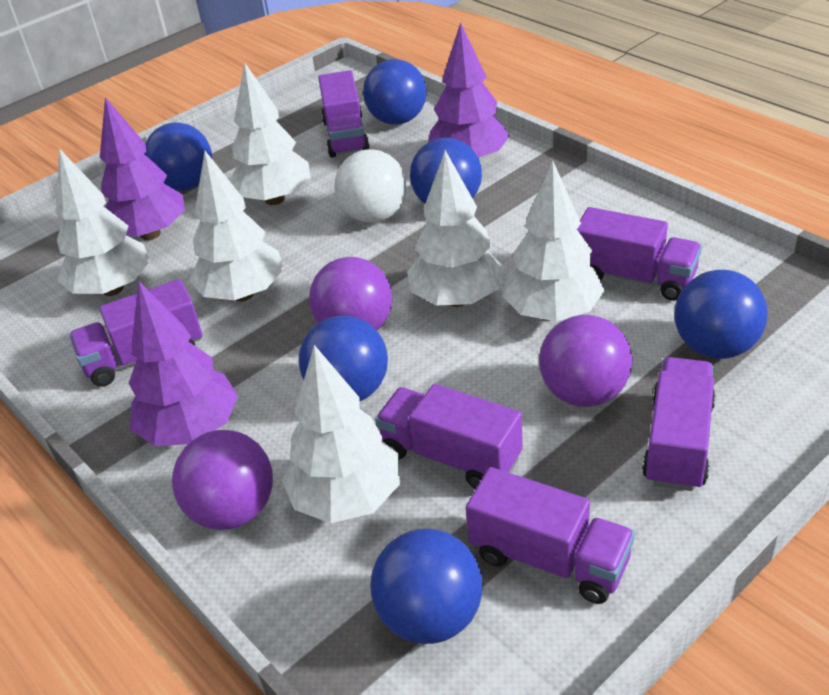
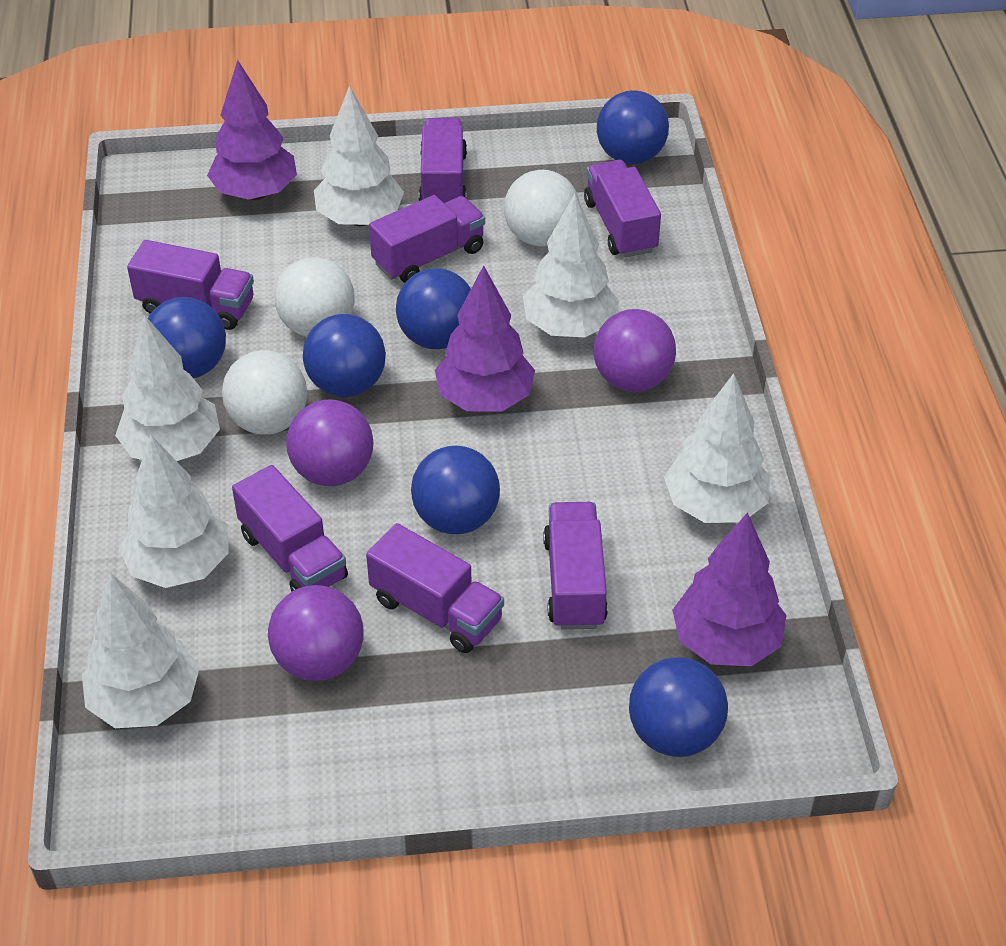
purple truck: [69,279,202,387] [318,70,370,157] [375,384,523,489] [466,467,635,604] [577,207,702,301] [642,357,716,491] = 6 -> [127,240,254,330] [232,465,348,592] [366,523,504,653] [369,195,485,283] [419,118,467,203] [543,502,608,630] [584,160,661,257] = 7
white ball: [335,149,407,223] = 1 -> [222,350,307,435] [274,257,355,337] [504,170,580,246] = 3

